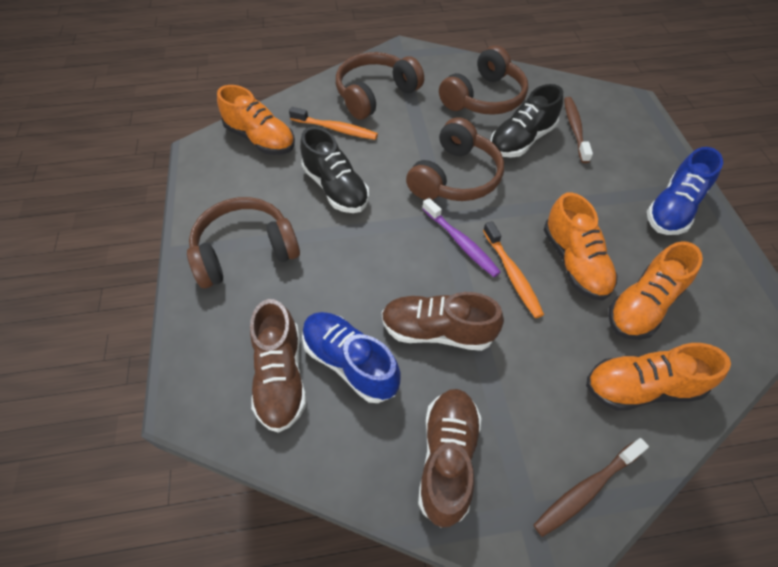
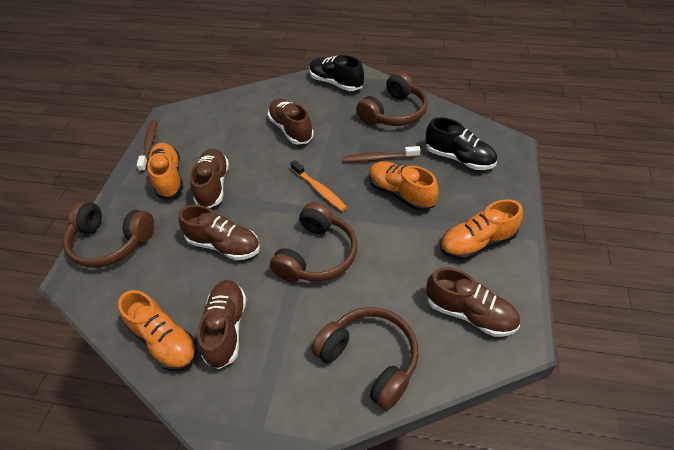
blue shoe: [302,312,401,403] [647,147,723,235] = 2 -> none = 0
brown shoe: [250,299,306,433] [382,292,504,351] [418,389,481,528] = 3 -> [178,205,260,260] [190,149,229,208] [197,280,247,369] [268,98,314,145] [426,267,520,337] = 5
orange toothbrush: [289,107,378,140] [483,221,544,318] = 2 -> [290,160,347,212] = 1
purple toothbrush: [422,198,501,277] = 1 -> none = 0

